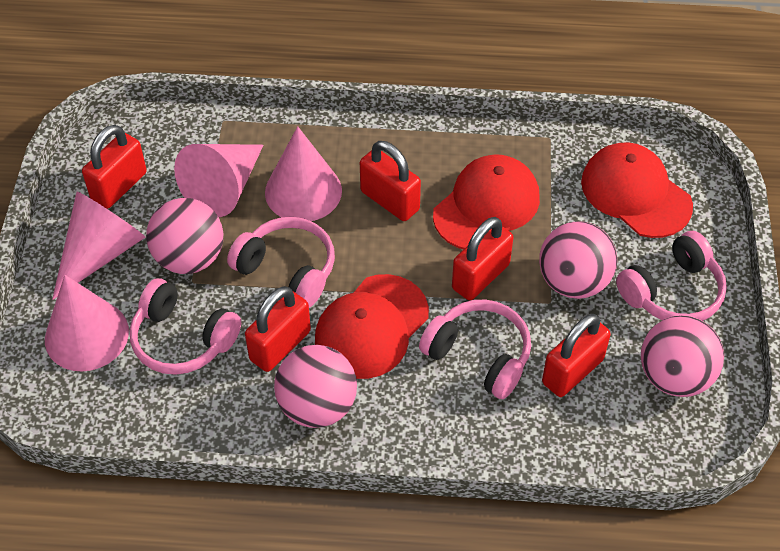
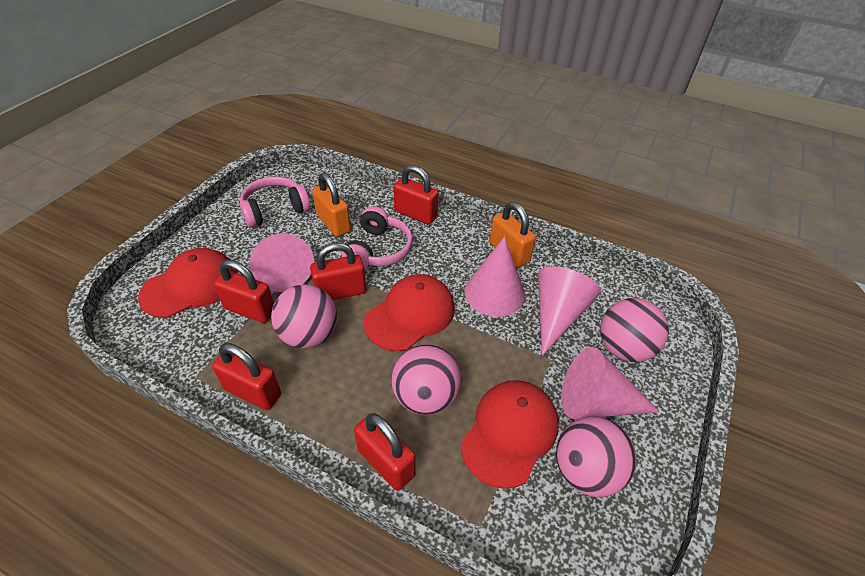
orange padlock: none = 0 -> [312,173,351,237] [489,202,536,268] = 2
pink headphones: [130,278,241,375] [227,217,335,308] [419,300,531,399] [616,231,727,321] = 4 -> [240,176,311,228] [342,206,413,269] = 2

